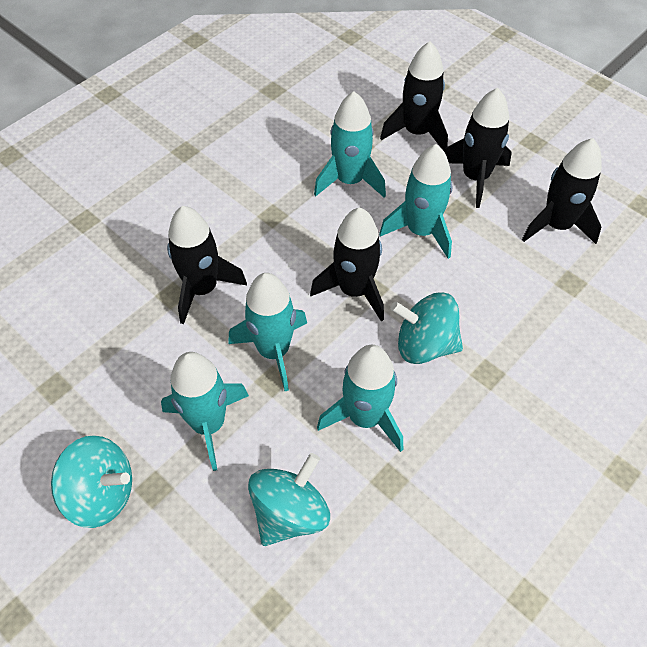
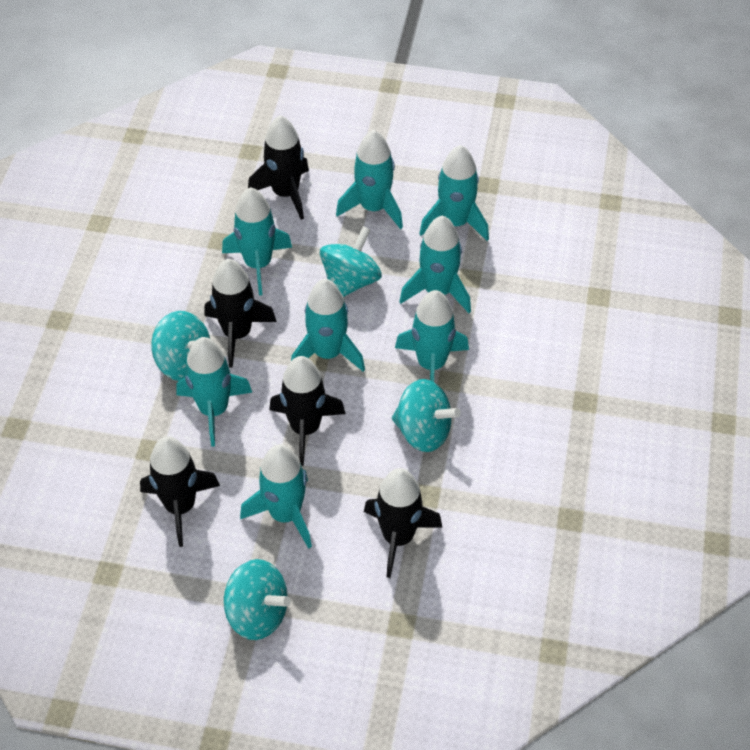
turquoise rocket: [161,352,249,471] [228,273,307,391] [314,91,386,198] [317,345,403,452] [379,144,452,259] = 5 -> [176,337,253,447] [222,187,292,296] [240,444,312,549] [291,279,365,372] [336,130,403,229] [395,290,469,382] [399,215,471,313] [419,145,489,241] = 8
turquoise spinning top: [51,435,132,528] [248,453,330,546] [390,292,463,364] = 3 -> [151,311,210,381] [224,559,291,640] [320,226,382,297] [392,379,461,452] = 4

